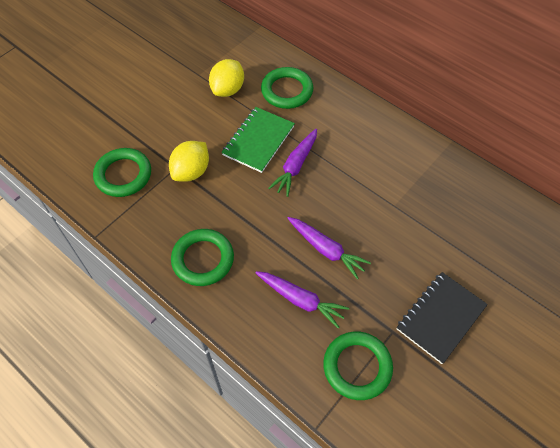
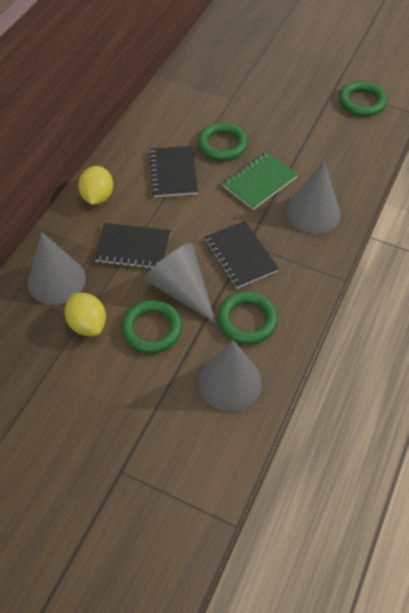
black notebook: [397,272,488,364] = 1 -> [94,223,171,269] [149,146,198,197] [205,221,279,289] = 3
grey cone: none = 0 -> [28,232,86,305] [144,243,216,324] [198,340,262,411] [286,161,341,234] = 4
purple carrot: [255,271,349,329] [268,129,317,197] [287,217,371,280] = 3 -> none = 0

